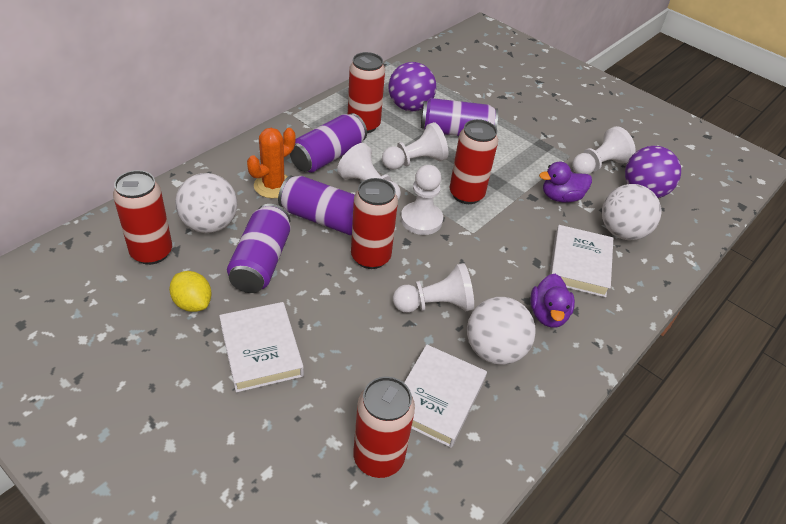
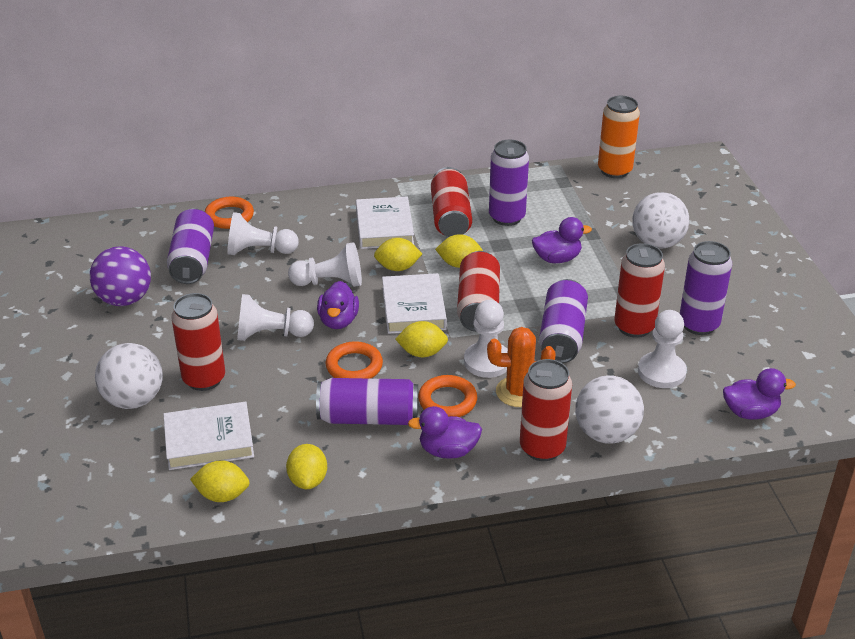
orange can: none = 0 -> [598,96,640,178] = 1
orange ring: none = 0 -> [205,197,254,229] [325,341,383,379] [418,375,477,417] = 3
purple ball: [388,62,436,111] [625,146,681,198] = 2 -> [90,246,151,306] = 1
purple can: [227,204,291,293] [278,175,355,235] [290,113,367,173] [421,98,498,136] = 4 -> [167,208,214,284] [316,378,418,425] [489,140,529,226] [539,279,588,363] [680,241,732,335] = 5
purple duck: [530,274,575,328] [539,162,592,202] = 2 -> [317,281,359,329] [408,406,482,459] [532,217,592,263] [723,368,796,420] = 4
yellow lemon: [169,271,212,312] = 1 -> [190,460,249,502] [286,444,327,489] [374,238,422,271] [395,321,448,357] [435,234,483,268] = 5

